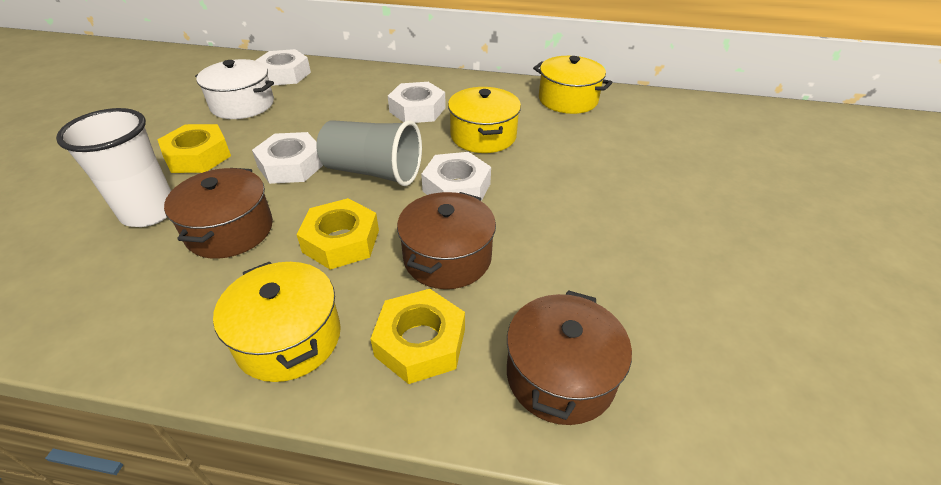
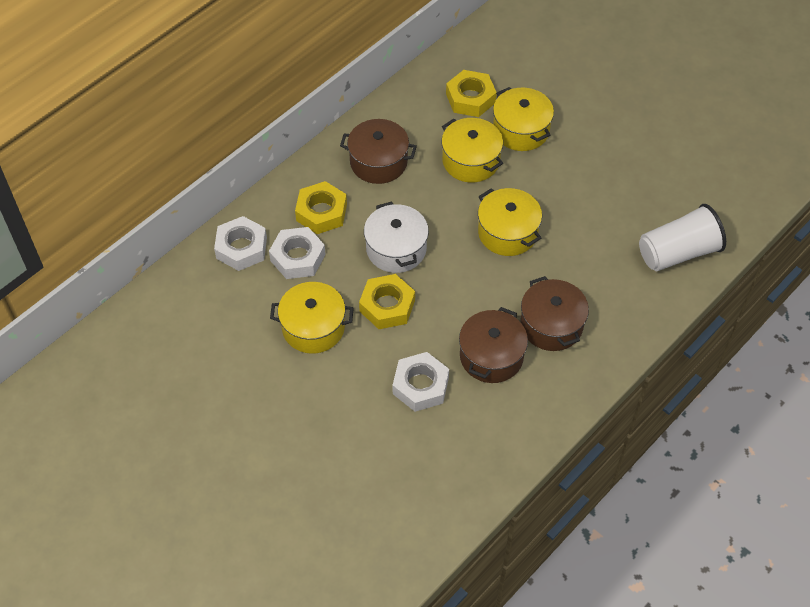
grey cup: [316,120,422,186] = 1 -> none = 0
white nut: [252,132,323,184] [255,49,311,86] [388,82,446,123] [421,152,491,201] = 4 -> [214,216,267,271] [269,227,326,279] [393,352,449,412] = 3
yellow pot: [213,261,341,382] [448,87,521,153] [533,56,612,114] = 3 -> [270,282,354,354] [441,118,503,183] [478,188,542,256] [493,87,554,151] = 4

